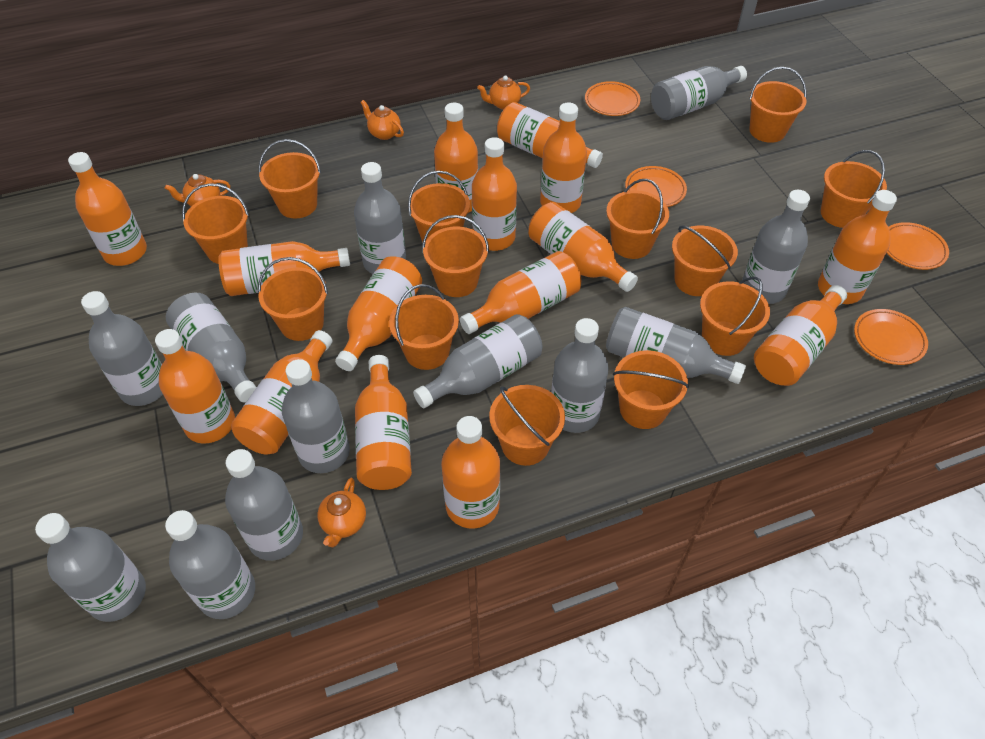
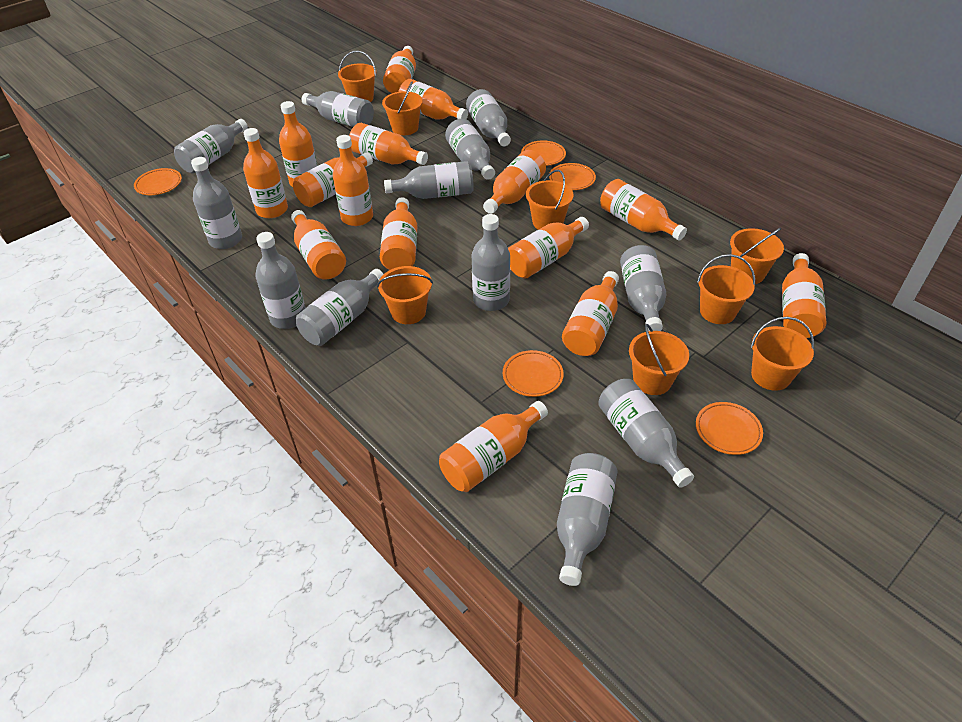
orange bucket: [182,183,249,264] [258,257,328,341] [259,139,321,219] [389,284,459,370] [408,171,470,242] [422,215,489,297] [489,385,565,466] [606,179,669,259] [613,350,689,429] [672,226,738,296] [700,277,770,356] [749,67,807,143] [821,150,887,228] = 13 -> [338,51,376,102] [377,266,433,324] [382,82,423,135] [526,170,574,230] [629,324,689,395] [697,254,755,324] [730,228,784,284] [751,317,814,391] = 8
orange plate: [585,81,640,116] [625,166,687,207] [854,309,928,365] [887,222,949,270] = 4 -> [134,168,182,195] [503,350,564,397] [521,140,566,166] [549,163,596,190] [696,402,763,455] = 5
orange teapot: [165,174,230,206] [317,478,366,547] [360,100,404,140] [477,75,530,110] = 4 -> none = 0

